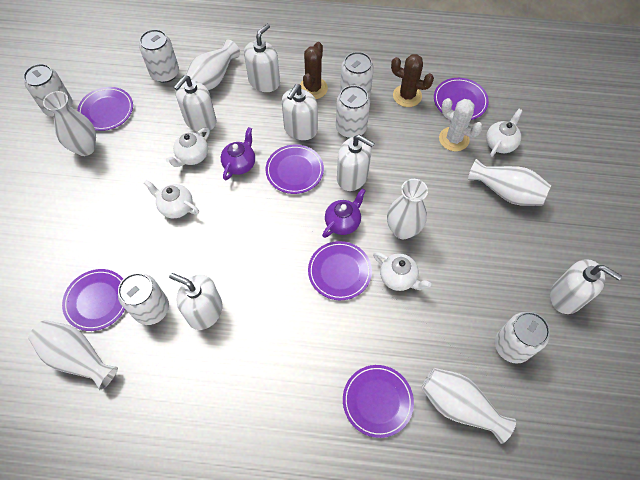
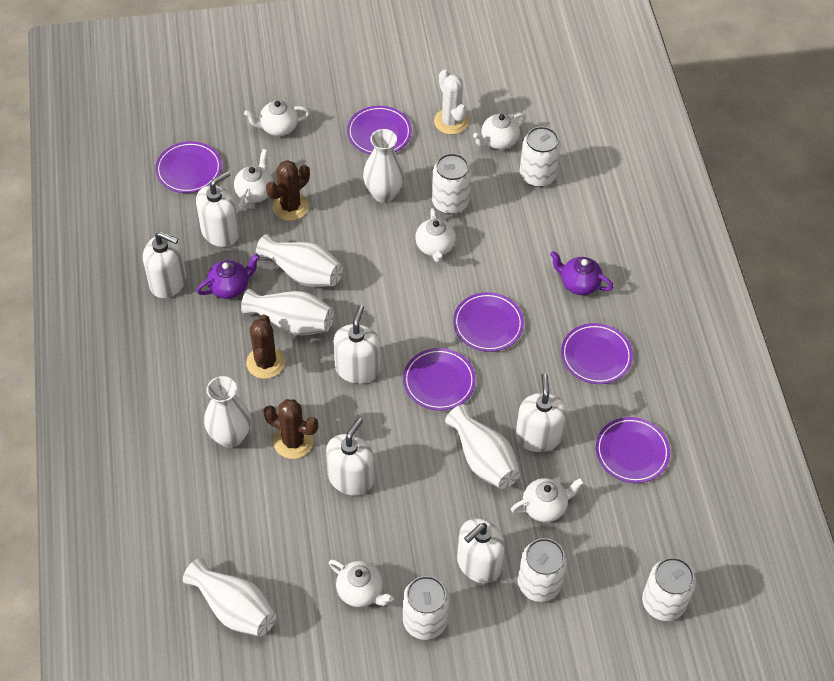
brown cactus: [300,42,328,99] [391,54,434,107] = 2 -> [246,315,285,379] [263,399,318,459] [266,160,310,221] = 3
white can: [23,64,73,117] [118,273,169,325] [139,29,179,83] [336,85,370,138] [340,52,374,97] [495,312,550,364] = 6 -> [403,576,449,640] [432,153,471,214] [518,538,567,602] [520,126,561,187] [642,557,696,621] = 5
white teapot: [144,180,199,218] [166,127,210,167] [373,252,431,291] [486,109,523,157] = 4 -> [234,149,273,209] [244,100,310,136] [329,560,394,607] [415,208,456,263] [473,113,526,149] [511,478,584,522] = 6

